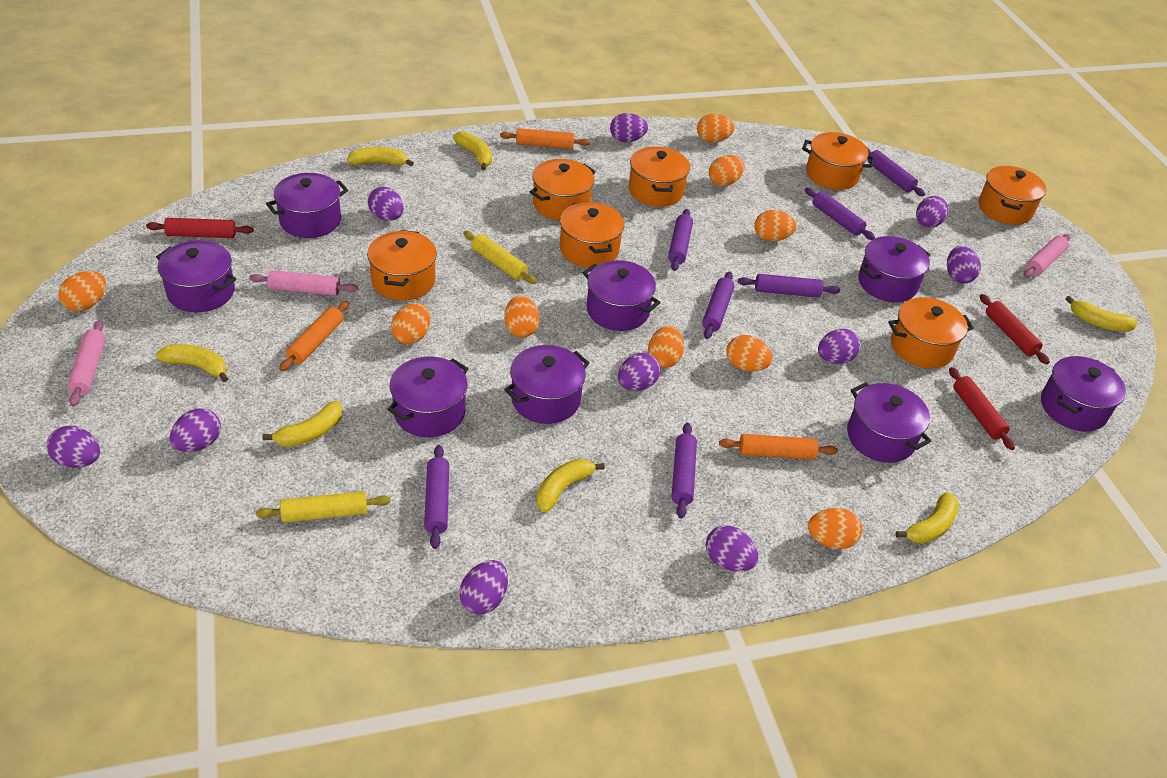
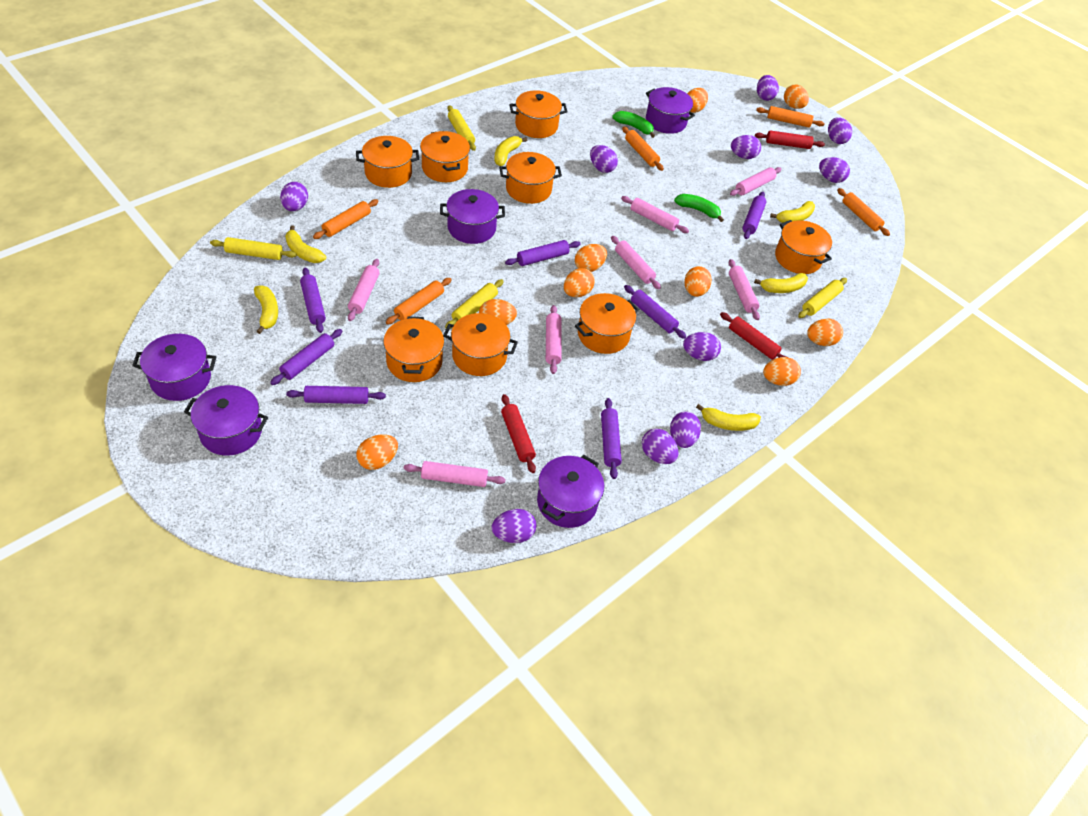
green banana: none = 0 -> [612,111,655,138] [674,194,724,222] = 2
orange pot: [367,230,437,301] [530,159,596,221] [560,202,624,268] [629,146,690,207] [802,132,875,190] [888,297,974,369] [979,166,1046,225] = 7 -> [356,136,419,188] [383,317,444,382] [420,131,470,182] [443,313,518,376] [499,152,562,204] [509,90,568,138] [575,293,639,354] [775,220,832,274] = 8
orange rolling pin: [279,301,349,371] [500,128,590,149] [719,434,838,460] = 3 -> [313,199,379,239] [386,278,452,325] [622,126,664,171] [756,106,825,128] [837,188,890,236] = 5
pink rolling pin: [67,320,106,407] [249,270,358,296] [1024,234,1070,278] = 3 -> [348,259,380,321] [404,461,505,487] [546,305,562,374] [611,236,661,289] [621,196,689,233] [729,259,760,320] [730,167,782,196] = 7
purple pot: [156,240,236,313] [266,173,348,238] [387,356,468,437] [505,345,589,424] [583,260,661,331] [847,382,931,463] [858,236,931,302] [1041,356,1126,432] = 8 -> [132,334,216,401] [184,385,268,456] [440,189,505,244] [537,455,604,528] [646,87,695,134] = 5
yellow banana: [155,344,228,382] [263,401,343,447] [347,147,414,167] [453,131,492,170] [536,459,605,512] [895,492,959,544] [1065,296,1138,332] = 7 -> [254,285,278,334] [285,225,326,263] [494,136,528,166] [696,404,761,431] [754,273,808,293] [770,201,815,223] = 6
yellow rolling pin: [256,491,391,523] [463,231,537,284] = 2 -> [210,237,297,260] [445,279,504,329] [447,105,476,151] [798,278,847,318] = 4

